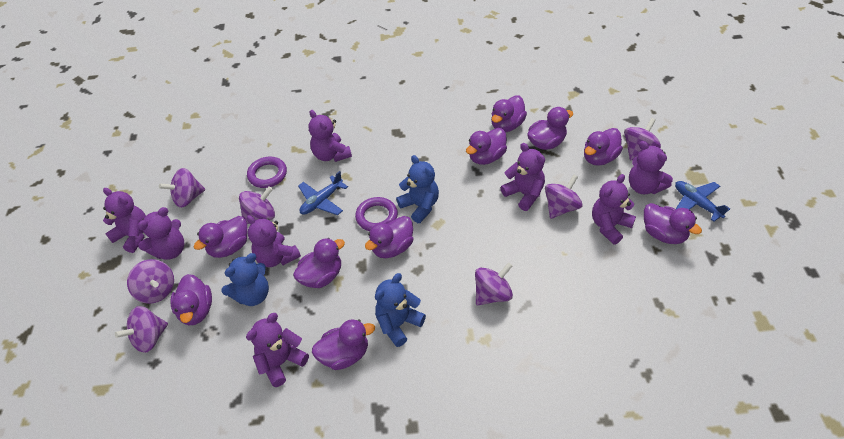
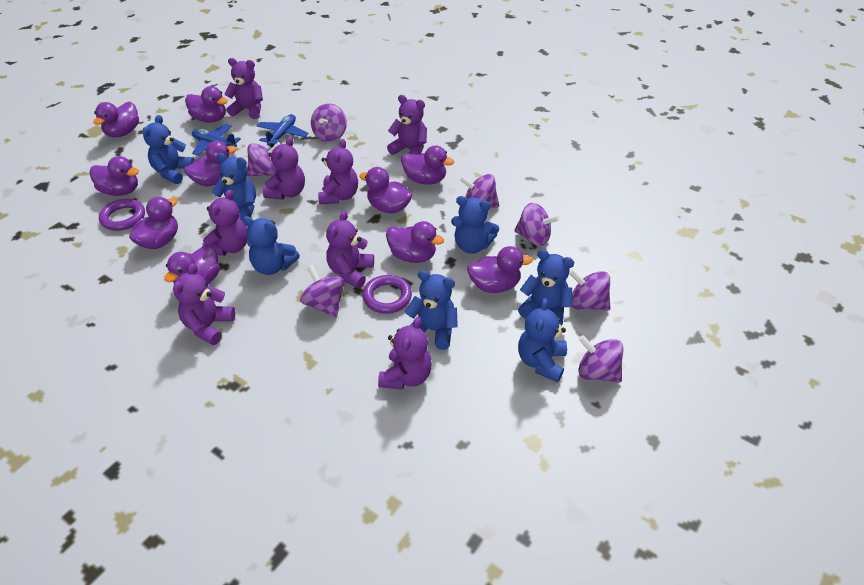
blue teddy bear: [222,253,269,306] [375,273,426,347] [396,155,439,223] = 3 -> [142,115,195,184] [212,153,256,221] [242,216,300,275] [405,270,458,350] [451,196,499,254] [518,249,574,326] [518,298,567,383] = 7

